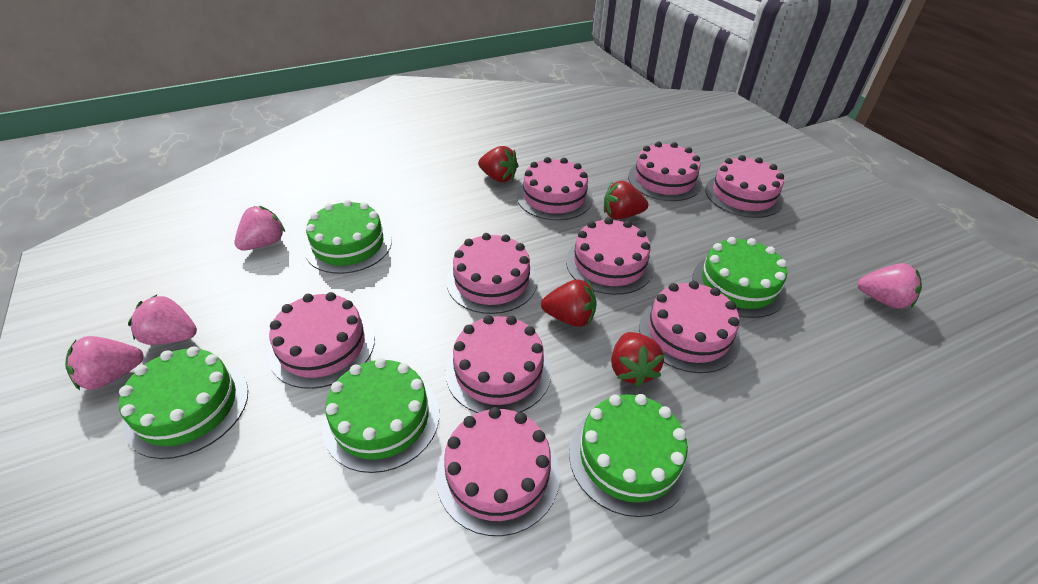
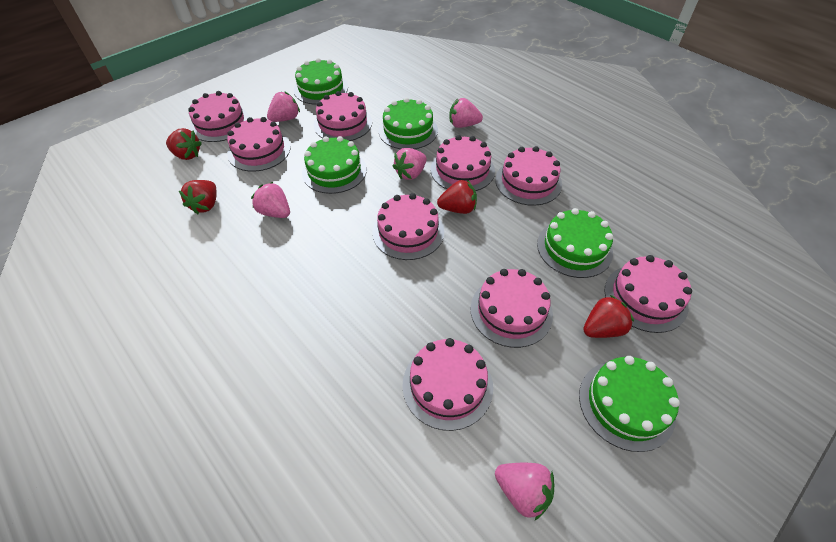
pink strawberry: [65,336,144,390] [128,295,197,345] [235,206,285,251] [857,263,922,309] = 4 -> [251,182,290,218] [267,91,300,122] [392,148,427,180] [449,98,483,128] [495,463,554,520] = 5

